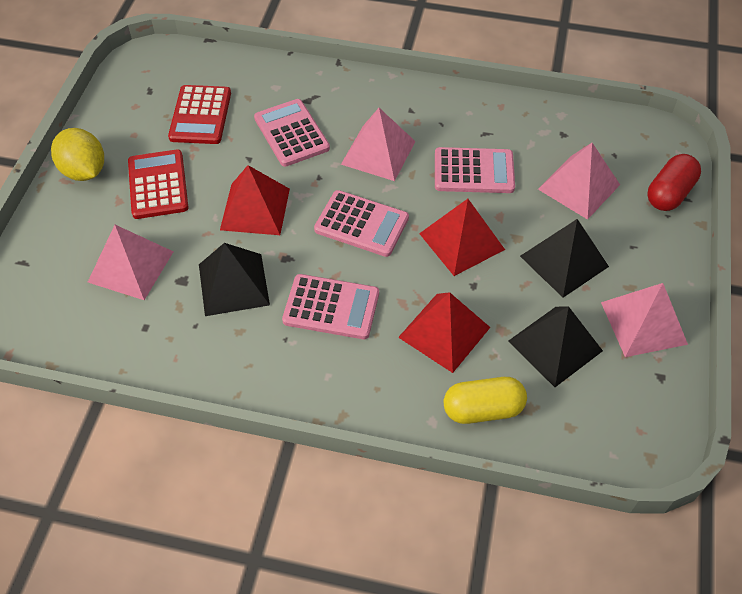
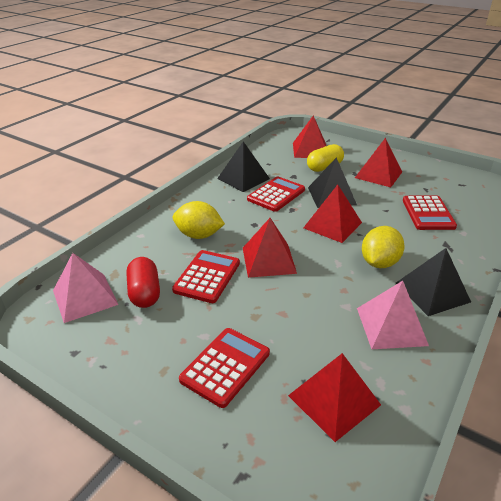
pink calculator: [254,99,330,167] [282,274,379,339] [314,190,409,257] [435,147,515,193] = 4 -> none = 0
pink pyramid: [88,225,174,300] [341,108,416,181] [538,143,620,220] [601,283,688,357] = 4 -> [53,253,118,323] [357,281,429,349] = 2
red calculator: [128,149,189,219] [168,85,231,144] = 2 -> [172,250,240,303] [179,328,270,408] [247,176,305,212] [403,196,457,230] = 4
red pyramid: [220,165,290,235] [398,292,491,373] [419,199,505,276] = 3 -> [243,218,297,278] [288,353,381,442] [293,115,326,158] [303,185,362,243] [355,138,402,187] = 5
yellow lemon: [51,128,104,181] = 1 -> [173,201,225,239] [362,226,405,268] = 2

